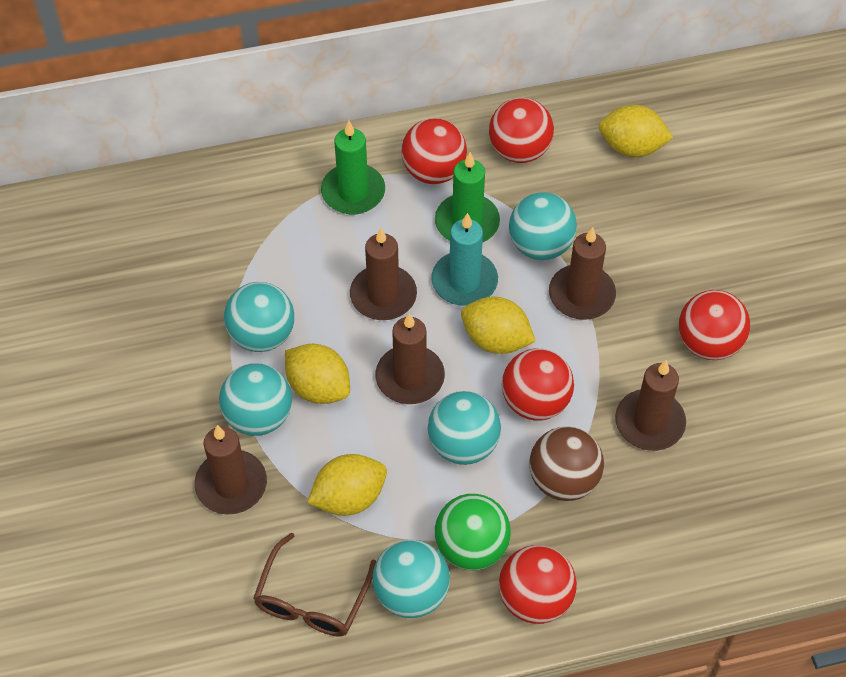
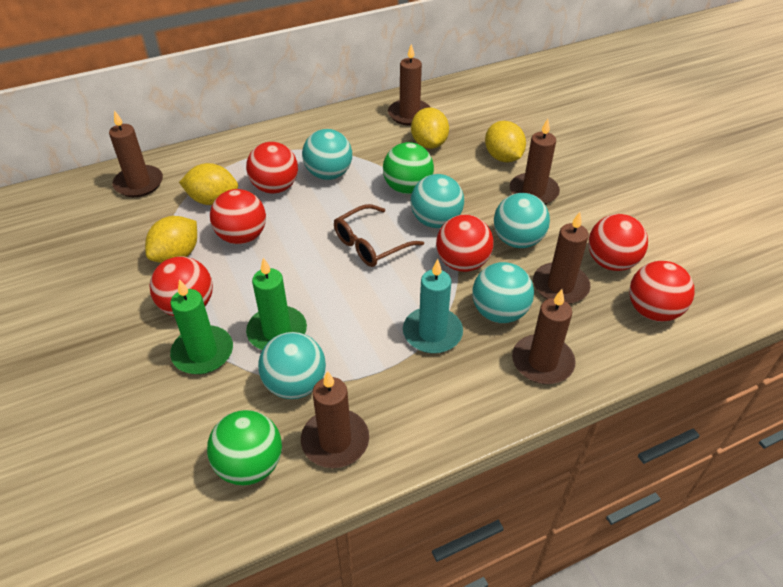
brown ball: [529,426,604,501] = 1 -> none = 0
brown candle: [195,425,267,514] [350,228,417,320] [375,313,445,404] [549,227,616,320] [615,360,686,451] = 5 -> [109,110,163,197] [301,371,369,468] [388,44,431,126] [510,119,560,205] [512,289,575,384] [533,212,590,304] = 6
green ball: [435,494,511,570] = 1 -> [207,410,282,485] [383,142,434,194] = 2
red ball: [401,118,467,184] [489,98,554,163] [499,545,577,624] [502,348,574,421] [679,290,750,360] = 5 -> [149,256,213,316] [210,189,266,244] [246,142,298,193] [436,215,494,272] [588,214,648,271] [629,261,695,322] = 6

